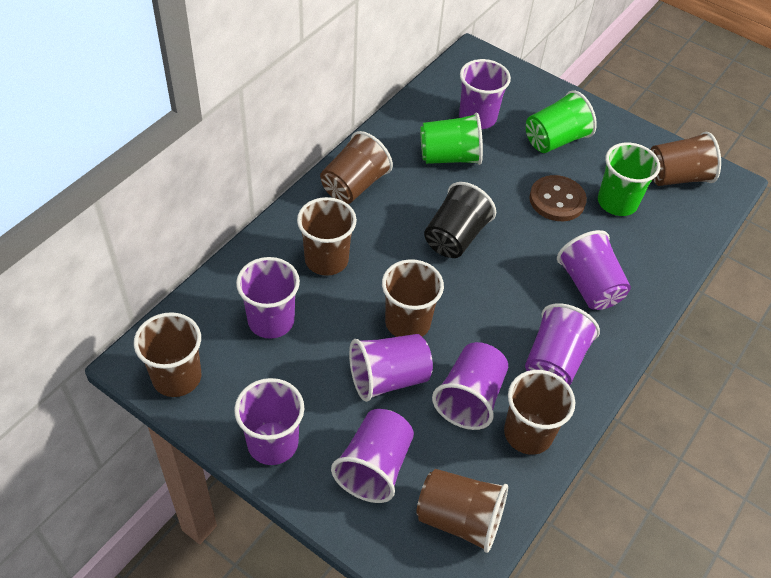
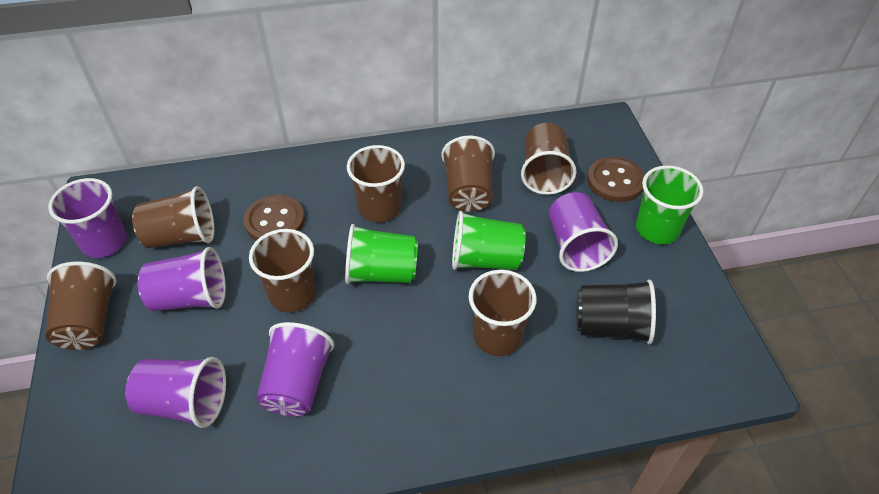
brown button: [529,175,587,221] = 1 -> [244,195,305,241] [587,157,645,202] = 2
purple cup: [234,378,304,465] [236,257,300,339] [331,409,414,503] [349,334,433,402] [432,342,508,430] [459,59,511,129] [525,303,600,386] [557,230,631,310] = 8 -> [48,178,127,258] [125,357,226,428] [138,247,226,311] [256,322,335,417] [549,192,618,272] = 5

